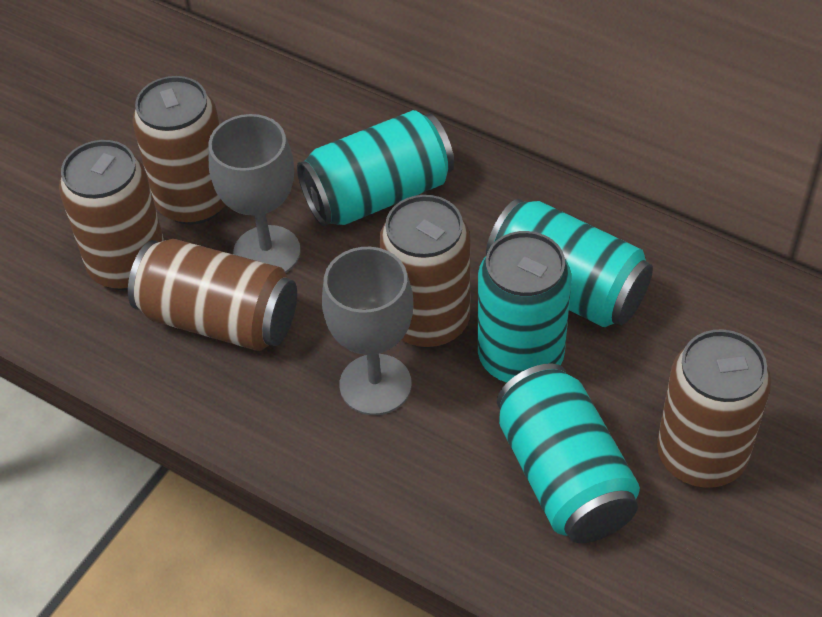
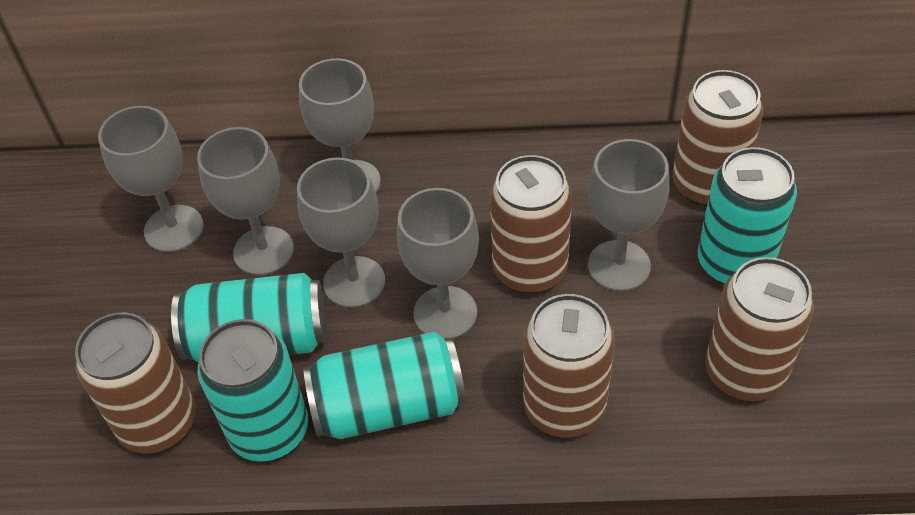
grey goblet: [208,114,301,273] [322,247,413,415] = 2 -> [98,106,204,252] [197,127,294,275] [297,157,385,308] [299,58,381,192] [397,188,479,339] [588,139,669,291] = 6

